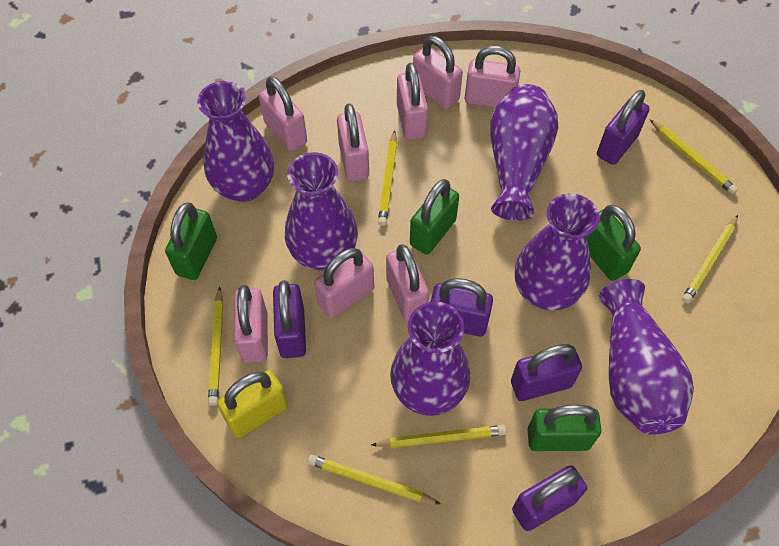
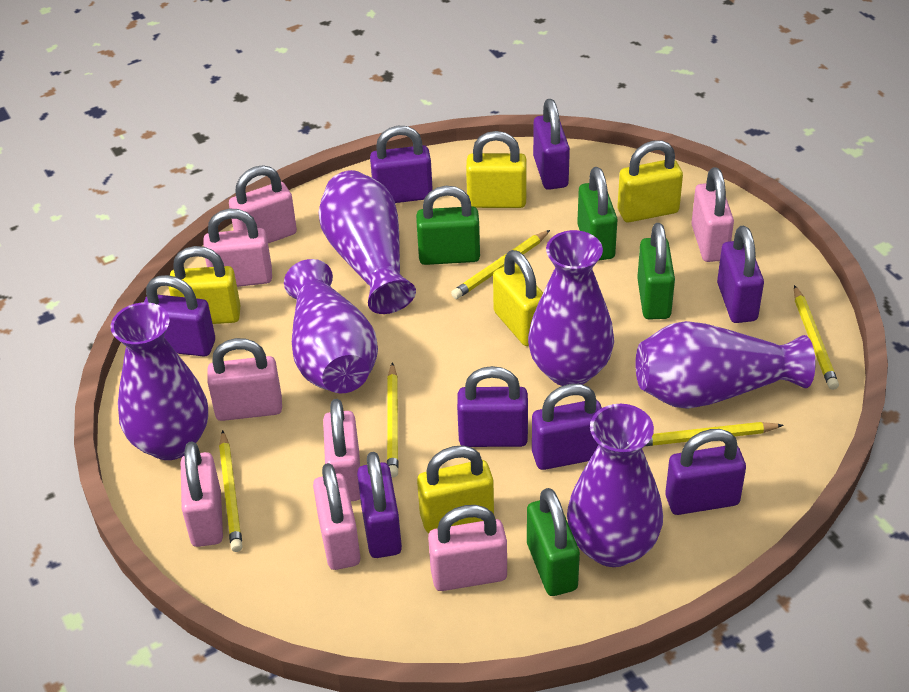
purple padlock: [273,280,306,358] [431,278,493,337] [511,344,582,401] [512,465,587,531] [597,90,650,165] = 5 -> [143,275,215,357] [357,452,402,558] [370,126,433,203] [457,366,528,447] [532,384,602,470] [533,99,570,190] [665,429,746,515] [717,226,764,323] = 8
yellow padlock: [217,370,288,438] = 1 -> [169,246,240,324] [417,445,494,533] [466,131,527,208] [493,250,543,346] [618,140,683,222] = 5
yellow pencil: [208,286,223,406] [308,455,441,504] [371,425,506,448] [378,130,397,226] [650,119,738,194] [682,215,738,303] = 6 -> [219,430,243,552] [387,362,399,478] [451,230,550,299] [645,422,784,446] [794,285,839,390] = 5

